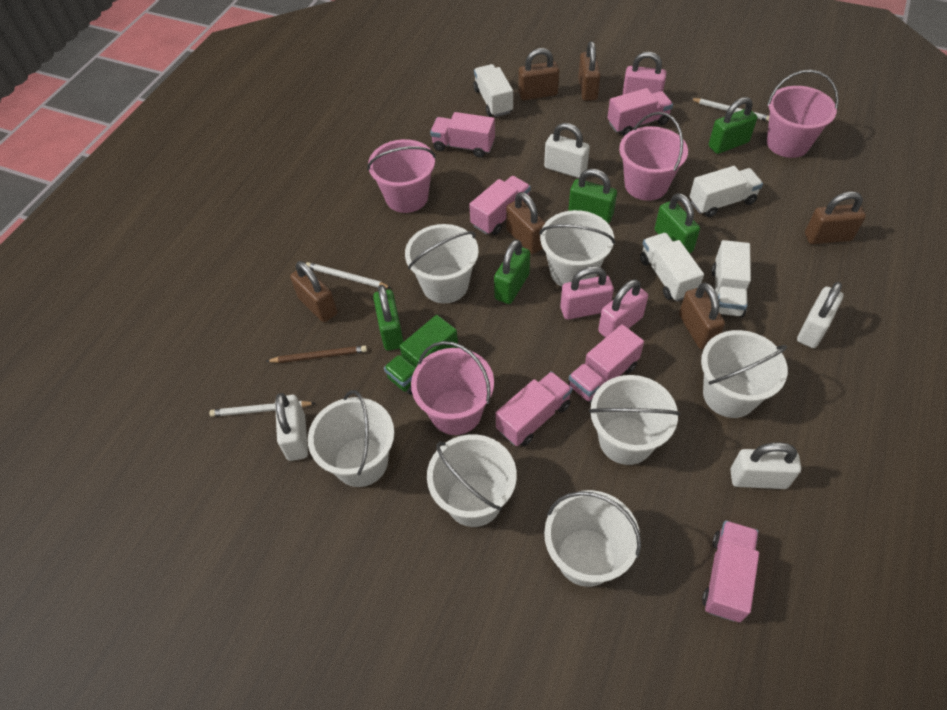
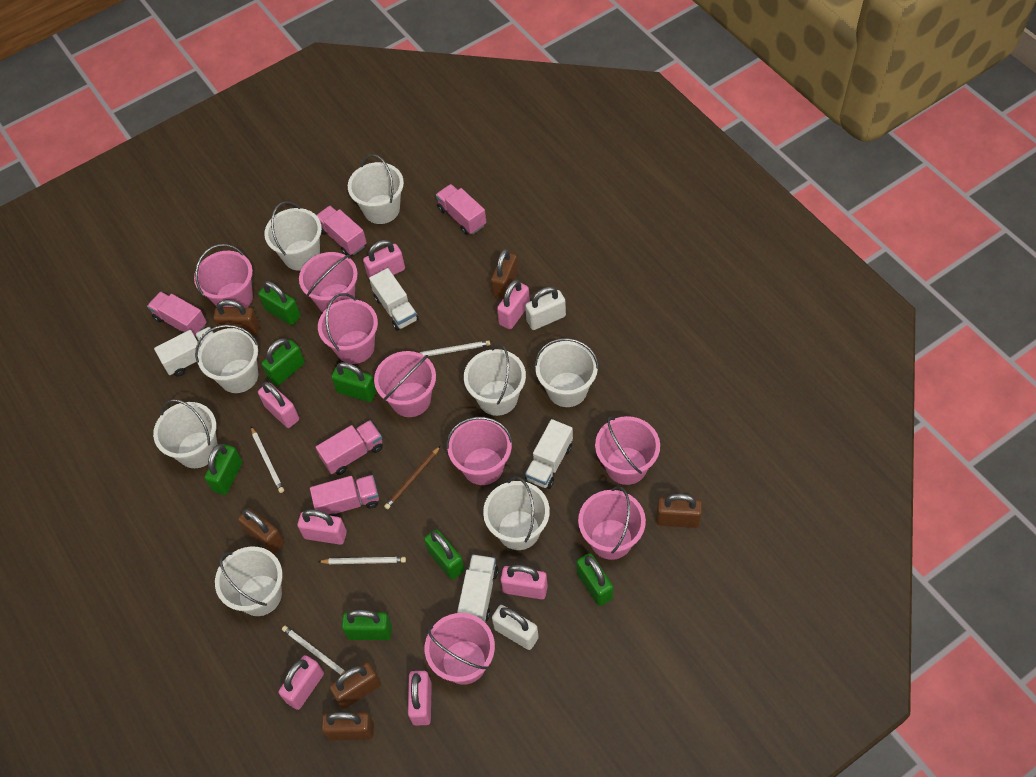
green padlock: [373,285,404,351] [494,239,530,304] [568,169,617,224] [655,193,700,254] [709,97,757,154] = 5 -> [204,444,243,495] [258,281,301,325] [261,338,305,386] [331,362,377,402] [342,610,392,640] [424,529,465,580] [576,553,613,606] = 7
green truck: [384,315,458,395] = 1 -> none = 0
pink bucket: [367,139,436,213] [411,341,494,435] [619,112,688,201] [767,70,839,158] = 4 -> [194,244,253,307] [299,252,358,312] [318,293,378,364] [374,351,436,417] [425,613,495,685] [446,417,513,485] [578,486,646,560] [595,416,660,485] = 8
pink padlock: [560,266,614,320] [598,279,648,338] [622,52,667,95] = 3 -> [258,382,299,428] [278,655,324,710] [297,509,347,545] [363,240,405,278] [408,671,432,725] [497,280,530,329] [501,565,548,599] = 7
pink truck: [430,112,495,158] [469,176,531,235] [495,371,572,446] [568,324,644,404] [607,88,673,136] [702,521,759,622] = 6 -> [147,292,207,337] [310,475,379,517] [316,206,367,255] [316,420,383,475] [436,184,486,235] = 5
white bucket: [308,390,394,487] [405,224,479,303] [427,434,517,527] [539,210,615,287] [544,490,641,587] [589,375,680,465] [701,330,788,418] = 7 -> [153,399,218,468] [195,325,259,393] [215,547,283,616] [264,201,322,271] [348,154,404,224] [464,344,526,416] [483,477,550,550] [534,338,599,407] = 8
white padlock: [275,393,308,461] [544,123,590,178] [730,442,801,489] [797,282,844,348] = 4 -> [492,605,539,650] [525,287,566,330] = 2
white pencil: [209,401,315,417] [306,262,391,288] [690,98,769,121] = 3 -> [251,427,284,493] [282,626,346,675] [318,557,406,564] [420,340,490,356] = 4

